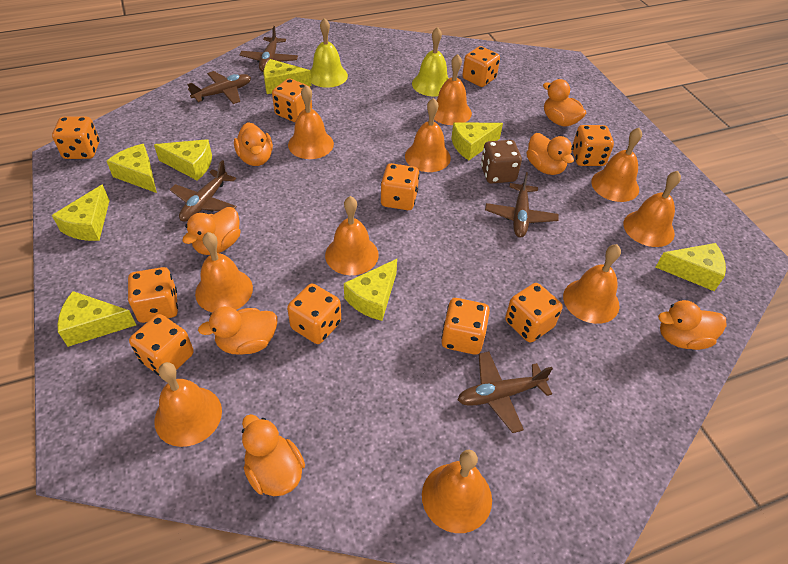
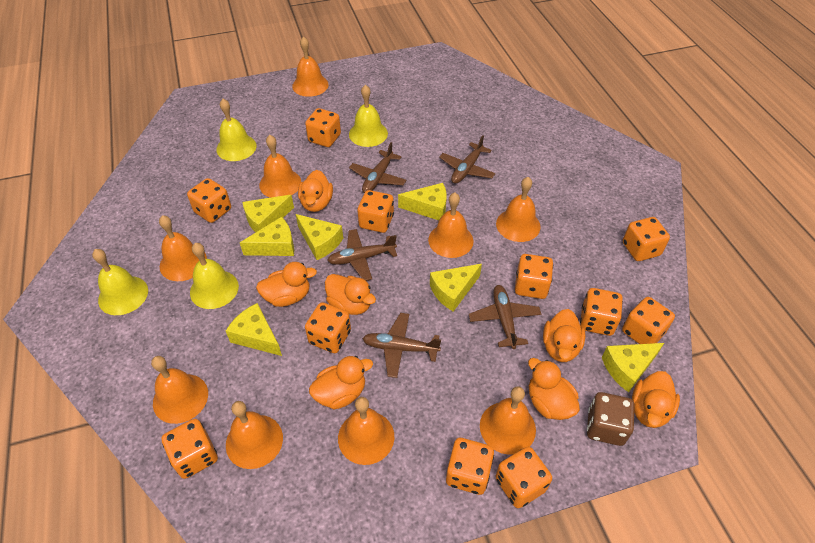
orange bell: [154,362,222,447] [195,232,253,313] [288,85,334,159] [325,196,379,275] [405,98,451,172] [422,450,492,533] [434,54,472,125] [563,244,621,324] [591,128,642,202] [623,171,681,247] = 10 -> [151,356,208,424] [159,215,207,281] [226,401,283,469] [259,135,301,198] [292,36,329,97] [338,397,394,465] [428,193,474,258] [480,386,536,455] [496,177,541,242] = 9
orange dice: [52,116,100,159] [128,267,178,323] [129,314,194,376] [272,78,312,122] [287,283,341,344] [381,163,419,210] [441,298,490,355] [462,46,500,87] [505,283,563,342] [572,125,614,166] = 10 -> [162,419,218,479] [187,178,231,223] [305,108,341,147] [305,302,351,353] [357,190,394,233] [446,438,494,495] [496,447,552,508] [515,254,553,299] [580,288,623,336] [622,297,675,344] [623,217,670,261] = 11
yellow bell: [310,18,348,88] [412,27,449,96] = 2 -> [92,249,148,315] [190,243,239,309] [216,99,257,161] [349,85,388,147] = 4
yellow cheese: [52,184,110,241] [58,291,136,347] [107,144,157,193] [154,139,212,180] [264,59,312,94] [344,259,397,321] [451,122,503,160] [656,243,726,291] = 8 -> [226,303,282,356] [240,217,294,256] [243,195,294,233] [296,214,343,260] [398,183,447,220] [430,264,482,312] [602,343,664,392] = 7

